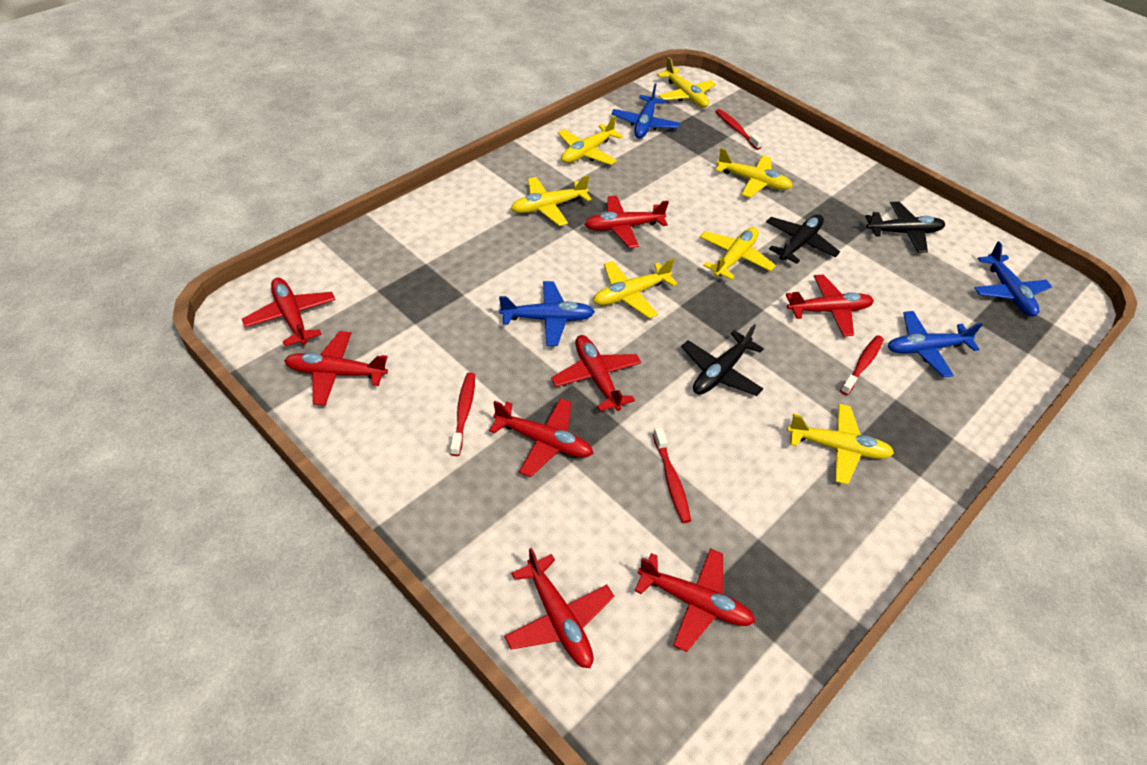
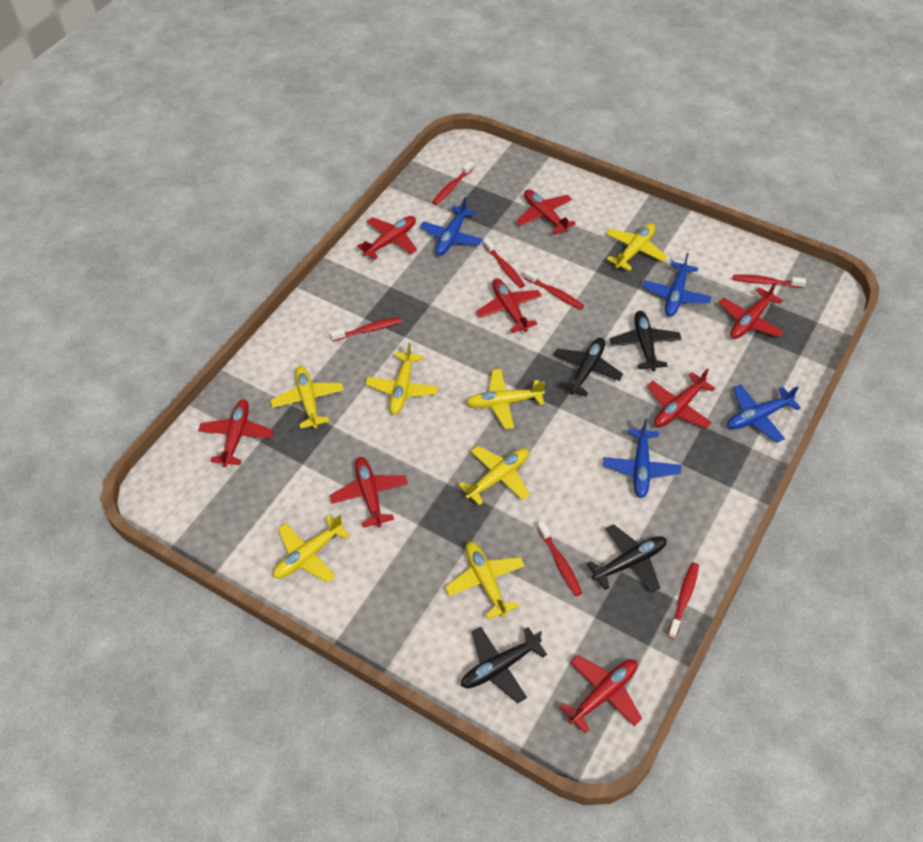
black plane: [681,324,764,396] [766,214,840,264] [865,202,945,253] = 3 -> [461,627,547,703] [554,338,623,396] [587,524,666,593] [610,311,681,371] = 4
red toothbrush: [450,372,475,456] [653,427,691,523] [715,109,763,150] [840,335,884,395] = 4 -> [330,317,402,341] [432,161,474,205] [483,238,525,288] [524,270,584,310] [537,521,582,596] [668,562,699,639] [733,275,806,288] = 7

